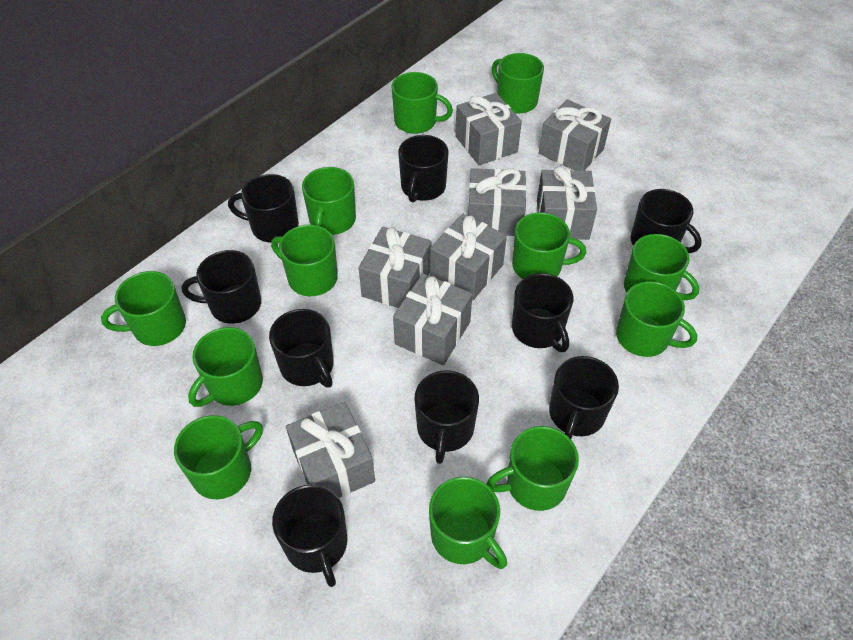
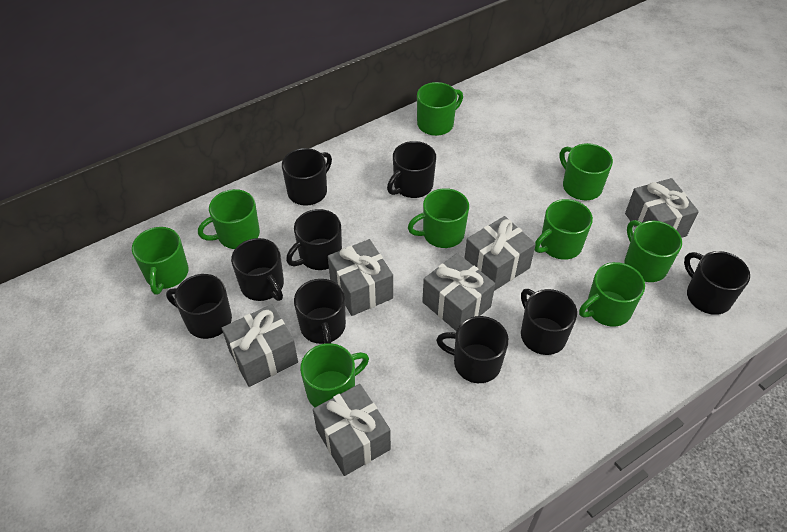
green mug: [101,271,186,346] [174,415,263,499] [188,327,263,407] [271,225,338,296] [302,167,356,235] [392,72,453,134] [429,477,507,569] [487,426,579,511] [492,53,544,113] [512,212,586,279] [616,281,697,357] [624,234,699,300] = 12 -> [132,227,189,295] [198,189,260,249] [300,343,369,407] [408,188,469,248] [417,82,463,136] [535,199,593,260] [560,143,613,200] [579,262,645,327] [624,220,682,282] = 9
grey gift: [286,402,375,498] [359,227,431,308] [393,273,473,365] [430,214,507,300] [455,93,522,165] [467,168,526,236] [537,166,597,240] [539,99,611,171] = 8 -> [222,304,298,387] [313,384,391,476] [328,239,393,316] [422,253,495,331] [464,216,536,291] [625,178,699,238] = 6

